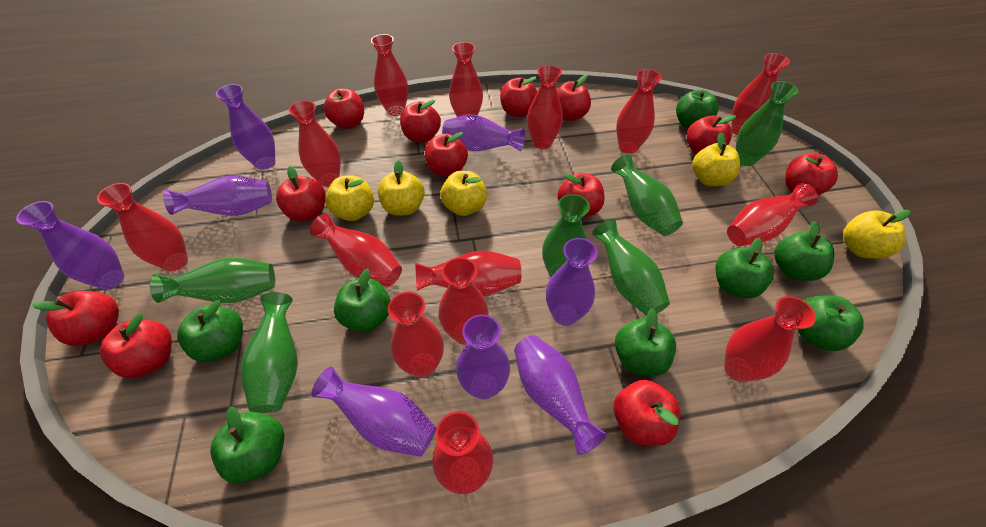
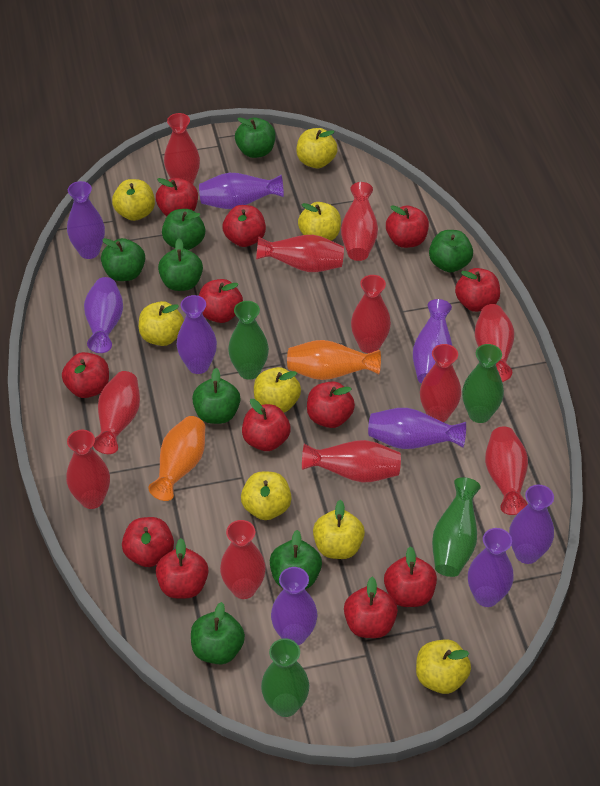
green vase: [150,258,275,303] [241,292,298,413] [542,194,590,277] [592,219,670,316] [611,154,683,236] [736,81,798,166] = 6 -> [228,301,269,380] [261,638,309,717] [432,477,481,577] [462,344,504,423] = 4
orange vase: none = 0 -> [148,416,205,501] [287,340,381,380] = 2
purple vase: [16,201,124,290] [163,176,272,216] [216,84,275,170] [311,367,436,457] [442,115,525,151] [456,314,510,400] [514,335,607,455] [546,238,598,326] = 8 -> [67,181,105,259] [84,277,123,353] [177,295,217,374] [199,173,284,209] [271,567,317,645] [368,408,466,449] [413,299,452,384] [468,528,514,607] [509,485,554,564] = 9
red vase: [97,183,188,271] [289,100,341,187] [310,213,402,287] [371,34,408,116] [388,292,444,378] [415,251,522,296] [432,411,493,494] [438,257,489,345] [449,42,483,117] [527,65,563,149] [616,69,662,154] [724,296,816,382] [727,183,818,246] [731,53,790,135] = 14 -> [66,430,110,509] [93,371,140,454] [164,113,200,184] [220,520,266,599] [256,235,344,272] [302,440,401,482] [341,182,378,261] [351,275,391,353] [420,344,461,422] [475,304,514,382] [485,426,528,515] = 11
yellow apple: [325,175,374,221] [378,160,425,216] [440,171,487,216] [692,133,740,186] [843,210,911,258] = 5 -> [112,179,155,221] [139,301,184,346] [241,471,292,520] [254,367,301,413] [296,128,338,168] [298,202,341,241] [313,500,365,559] [416,639,471,694] = 8

